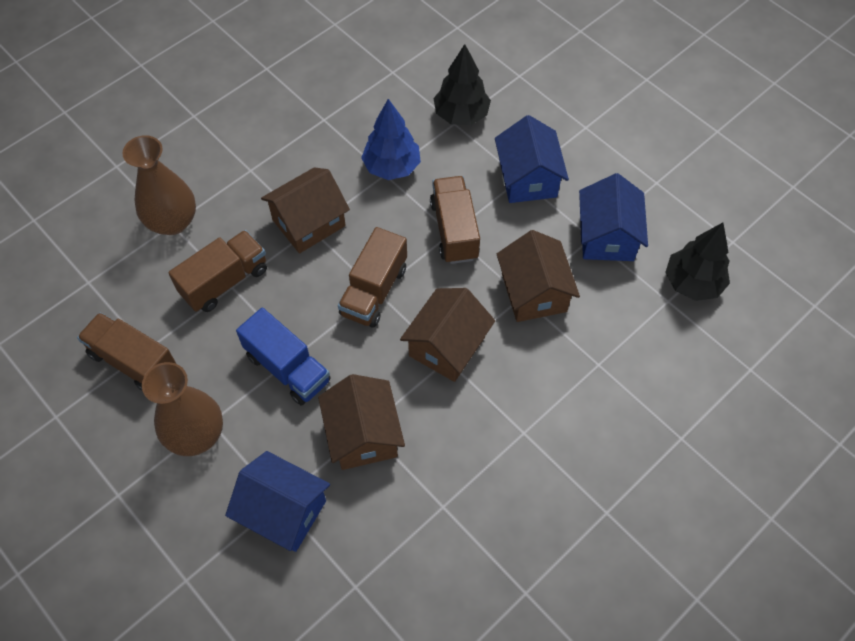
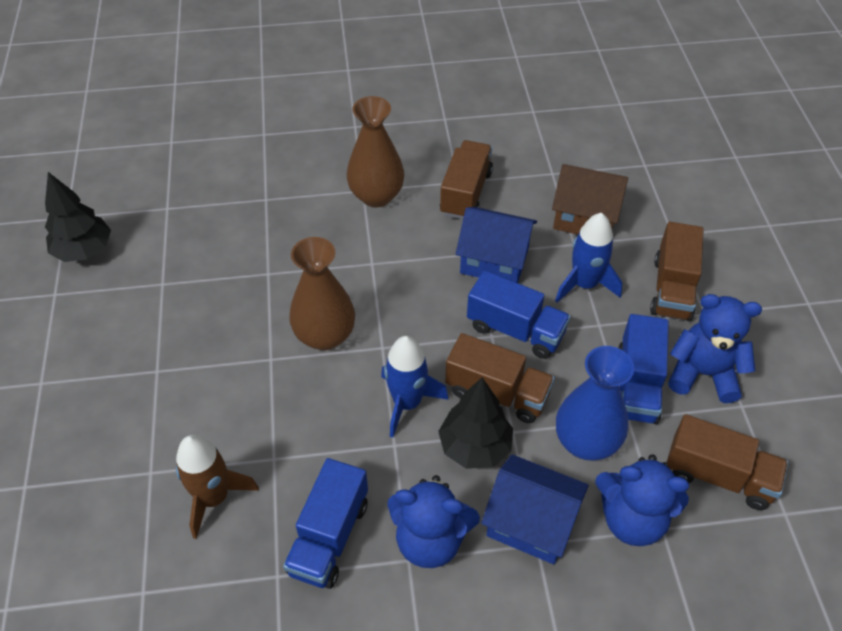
blue house: [225,451,330,552] [495,115,569,203] [579,173,648,261] = 3 -> [456,207,537,283] [481,454,589,564] = 2
blue rocket: none = 0 -> [381,336,449,438] [555,213,622,303] = 2
blue teddy bear: none = 0 -> [387,475,480,568] [595,455,689,546] [668,294,762,403] = 3
blue tree: [361,99,421,180] = 1 -> none = 0
blue truck: [236,307,331,405] = 1 -> [283,458,368,589] [467,270,571,359] [618,314,669,424] = 3
blue vase: none = 0 -> [556,346,634,461] = 1
brown house: [261,167,350,253] [318,374,405,470] [400,288,495,382] [497,230,580,322] = 4 -> [552,164,628,234] = 1
brown rocket: none = 0 -> [176,435,259,539] = 1

